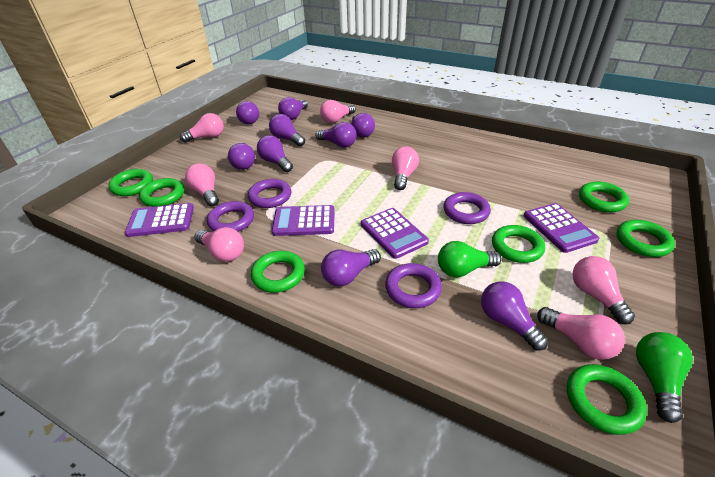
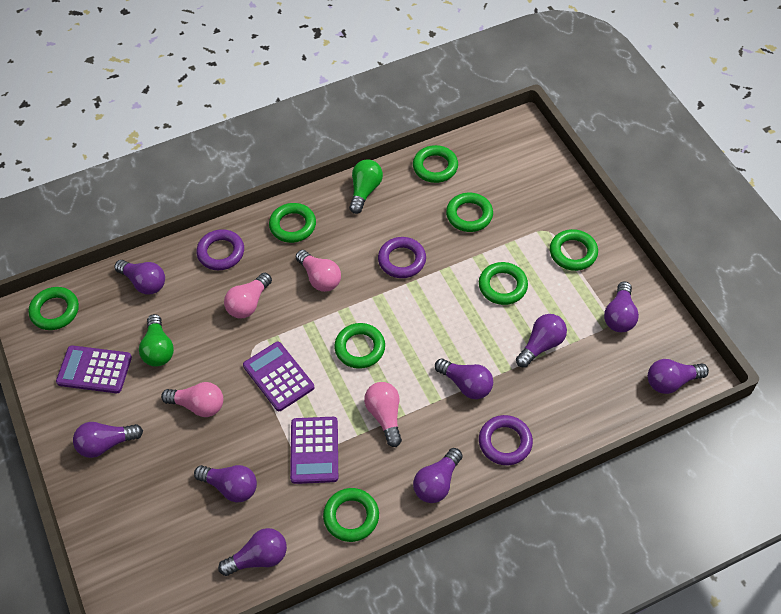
green ring: [108,169,153,196] [139,178,184,207] [251,251,305,293] [492,225,545,263] [567,364,647,435] [579,182,629,212] [616,220,675,257] = 7 -> [29,287,79,330] [269,203,316,243] [323,488,379,542] [334,323,385,369] [413,145,458,183] [446,193,493,232] [479,262,528,305] [550,229,598,271] = 8
pink light bulb: [180,113,224,143] [185,163,219,207] [194,227,244,262] [320,100,356,123] [392,146,419,190] [537,307,625,360] [572,256,635,324] = 7 -> [161,382,223,417] [224,273,272,318] [296,250,341,292] [364,382,402,447] = 4
purple calculator: [125,203,194,237] [272,205,335,236] [361,208,429,259] [524,203,599,253] = 4 -> [56,345,132,393] [243,342,314,411] [290,417,338,484] = 3
purple ring: [207,201,254,232] [248,179,291,208] [385,263,442,308] [443,192,491,224] = 4 -> [196,229,244,270] [378,237,426,278] [479,415,533,465] = 3

